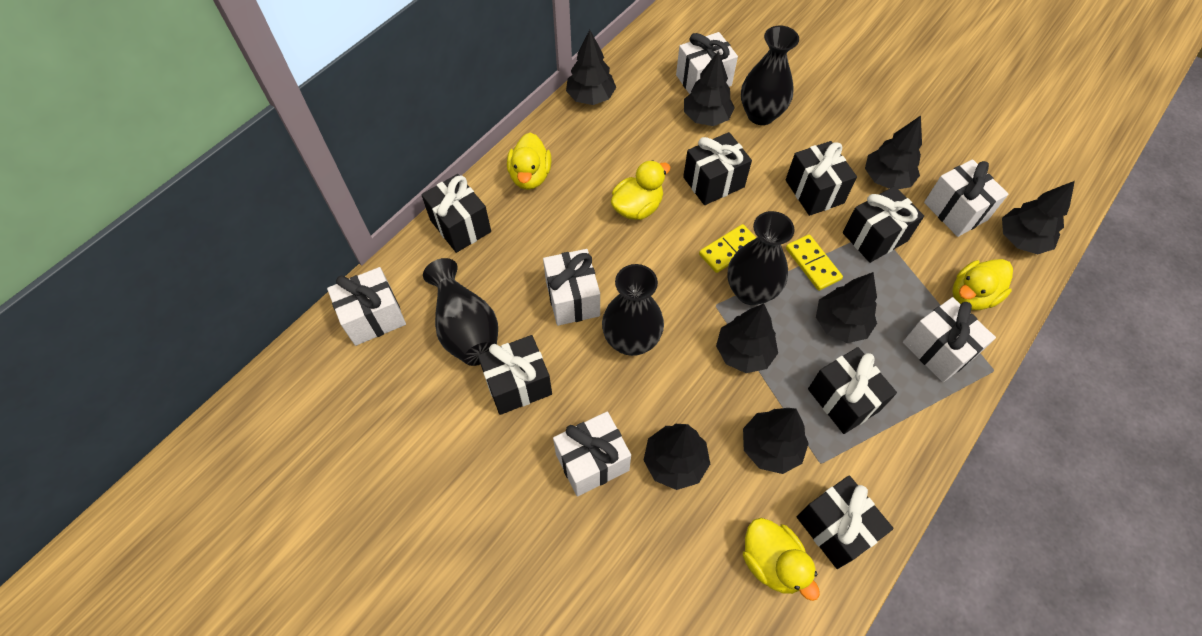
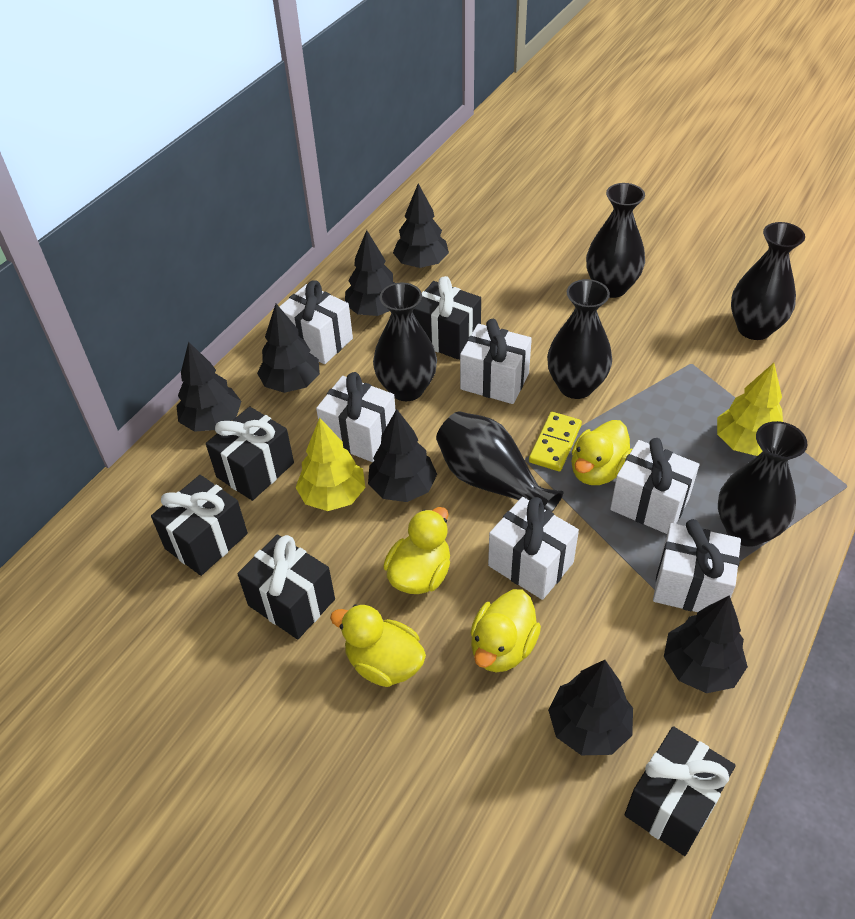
black gift: [421,174,491,253] [478,335,552,415] [683,132,752,205] [786,141,857,216] [797,475,894,569] [808,347,897,434] [843,186,924,263] = 7 -> [151,475,248,576] [206,406,294,501] [237,534,335,639] [413,276,481,360] [625,726,736,856] = 5
black tree: [566,30,616,105] [643,424,710,490] [684,51,735,126] [716,304,778,373] [743,408,809,474] [816,272,877,343] [865,116,922,189] [1002,181,1075,254] = 8 -> [177,341,241,432] [257,304,320,393] [345,230,394,316] [368,409,437,502] [393,183,449,268] [548,660,633,755] [664,595,748,693] = 7
black vase: [423,258,498,366] [602,264,664,356] [727,211,795,305] [741,26,799,125] = 4 -> [373,283,437,401] [436,411,563,512] [547,279,612,399] [586,183,645,298] [718,421,807,547] [731,222,805,340] = 6
yellow domino: [699,224,756,273] [786,234,843,291] = 2 -> [529,412,582,471] = 1
yellow tree: none = 0 -> [295,418,365,511] [717,363,783,456] = 2

